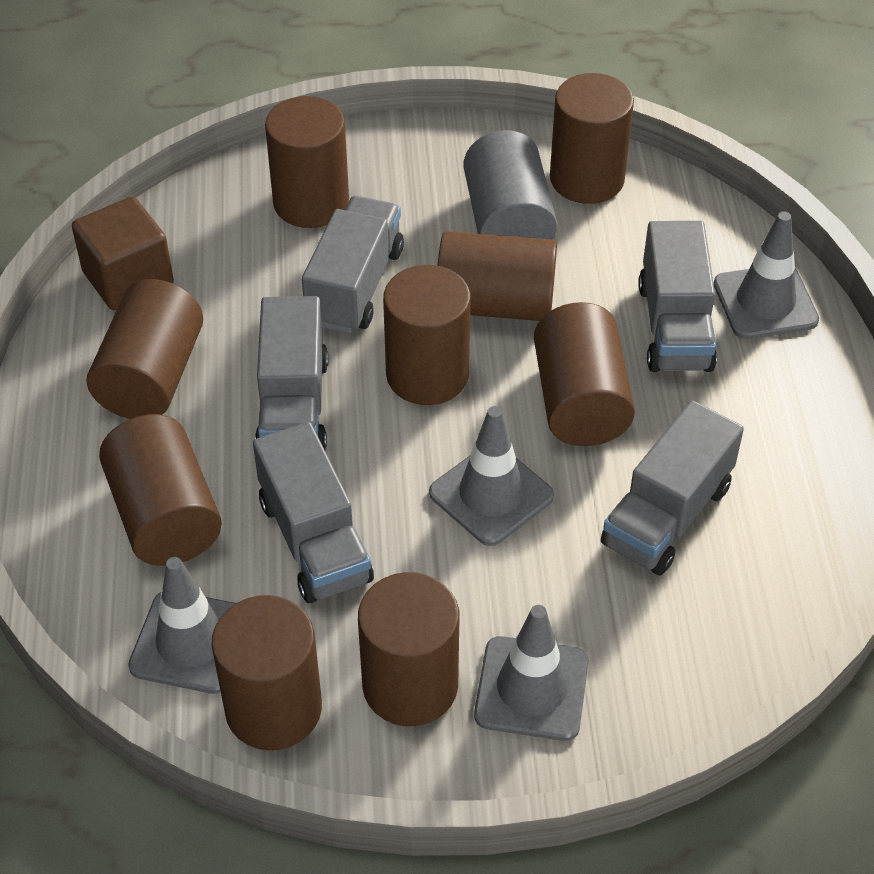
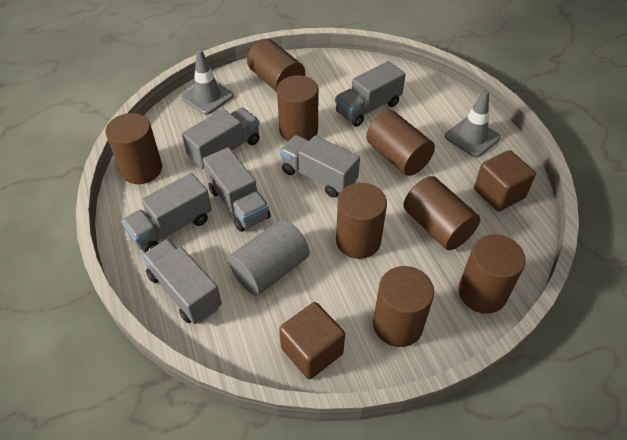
brown cube: [72,197,174,310] = 1 -> [279,302,345,379] [474,150,536,211] = 2
brown cylinder: [87,279,203,419] [99,414,221,566] [212,595,322,750] [265,96,349,228] [358,572,459,726] [383,265,471,405] [438,231,557,321] [534,302,635,446] [550,73,634,204] = 9 -> [106,113,162,184] [247,39,305,92] [277,75,319,142] [336,183,387,259] [366,110,435,176] [373,266,434,347] [403,176,480,250] [458,234,526,314] = 8
grey traffic cone: [128,557,236,694] [429,406,554,546] [474,605,589,741] [714,212,819,339] = 4 -> [181,49,234,115] [445,90,501,157] = 2
grey truck: [253,422,374,603] [255,296,328,450] [302,196,404,333] [601,400,744,576] [638,221,717,372] = 5 -> [121,173,212,253] [142,239,222,324] [182,107,260,169] [203,147,270,232] [280,135,360,198] [335,61,406,127] = 6

